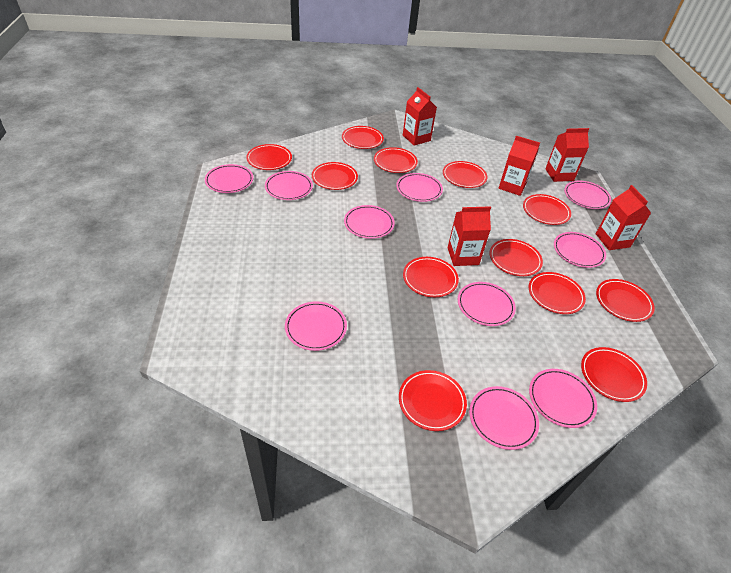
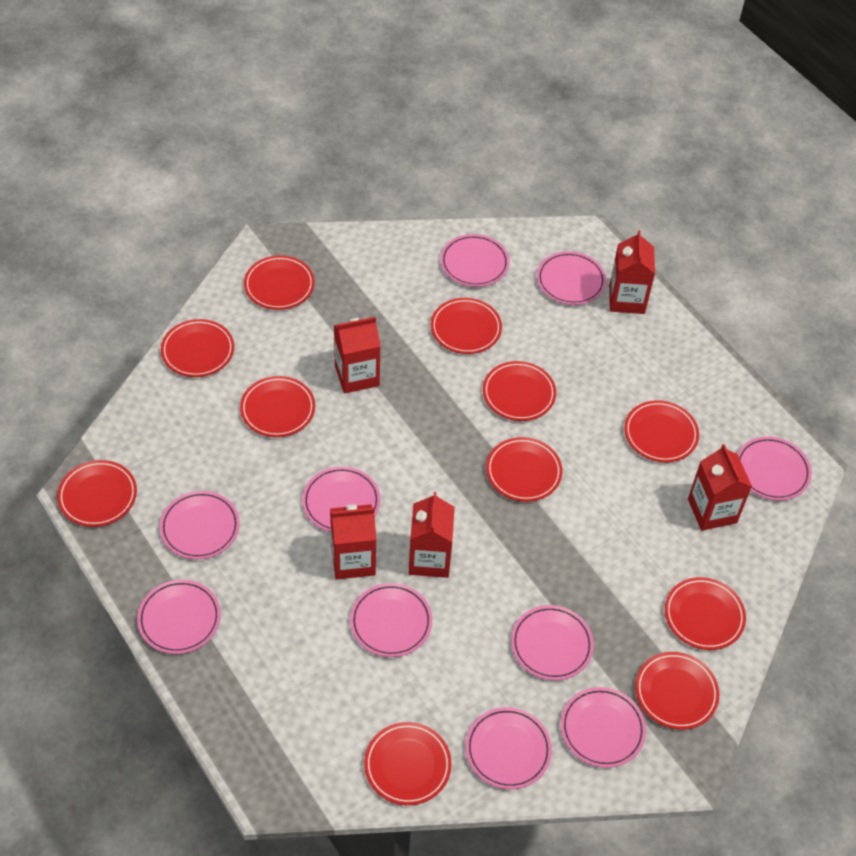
red plate: [246,144,292,170] [312,162,358,190] [342,126,384,149] [374,147,418,173] [399,370,467,431] [403,257,459,297] [443,161,488,188] [489,239,543,276] [523,194,571,225] [529,272,586,314] [581,347,647,402] [596,279,655,322] = 12 -> [57,460,137,527] [161,319,234,377] [240,376,315,437] [244,255,315,310] [364,722,452,805] [431,298,502,354] [483,361,556,421] [486,437,562,502] [624,400,699,462] [635,652,719,730] [665,577,746,650] = 11

